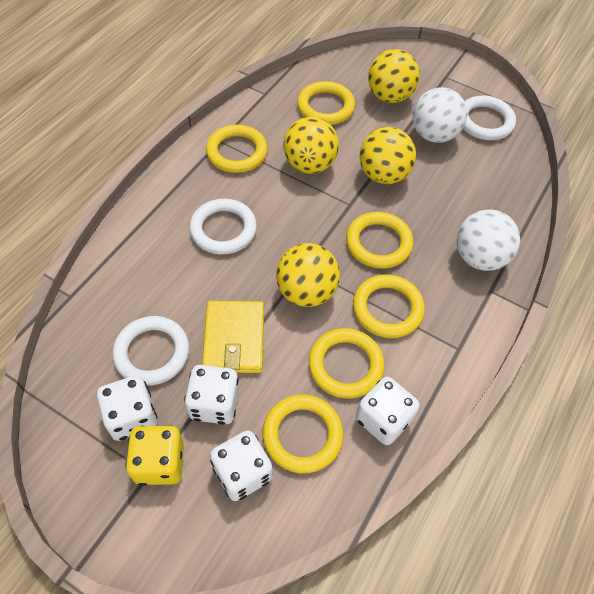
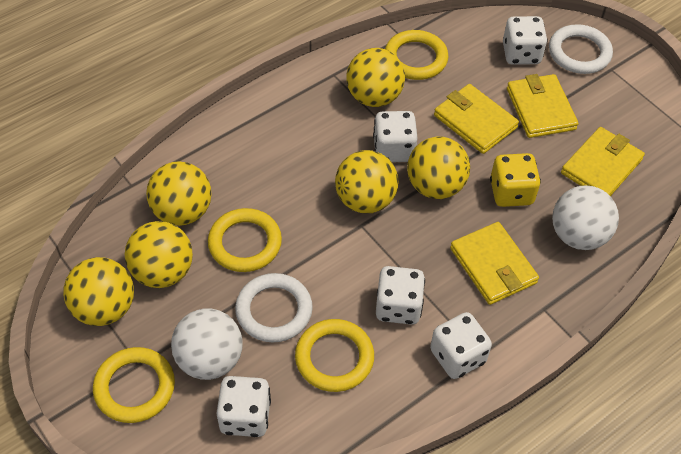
white dice: [97,375,158,441] [184,365,239,425] [210,430,272,501] [356,377,420,445] = 4 -> [217,376,271,437] [373,111,418,162] [376,266,425,325] [430,312,492,379] [503,16,548,65] = 5
white ring: [113,316,189,386] [190,199,257,255] [463,95,516,140] = 3 -> [235,273,313,342] [549,24,613,74] = 2
yellow ball: [276,243,340,307] [283,117,339,174] [359,127,416,184] [368,49,420,103] = 4 -> [63,257,134,326] [125,221,193,288] [146,161,212,226] [335,150,399,213] [346,48,405,107] [407,137,470,199] = 6
yellow ring: [206,125,268,173] [263,395,344,473] [297,81,355,125] [309,328,385,399] [346,212,413,269] [353,274,425,338] = 6 -> [93,347,175,423] [208,208,282,272] [295,319,374,392] [385,30,448,80] = 4
yellow wallet: [202,301,264,373] = 1 -> [434,84,519,154] [450,222,539,305] [507,74,578,138] [561,127,645,196] = 4

